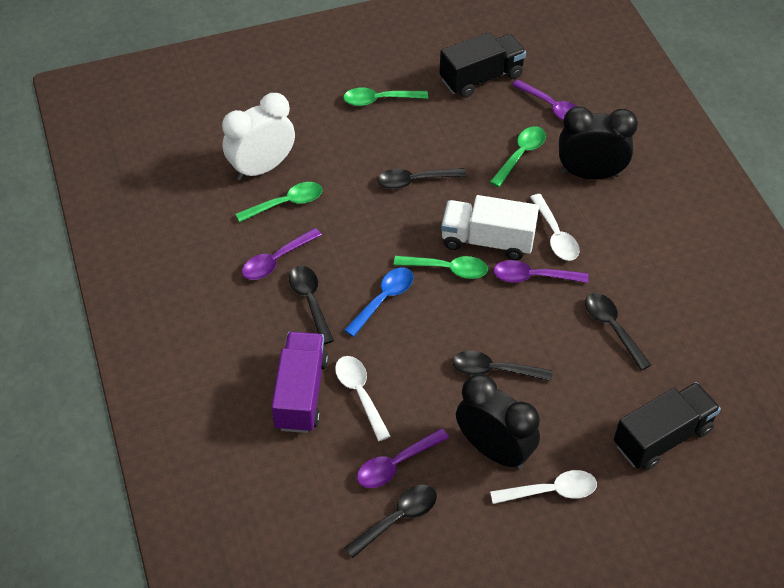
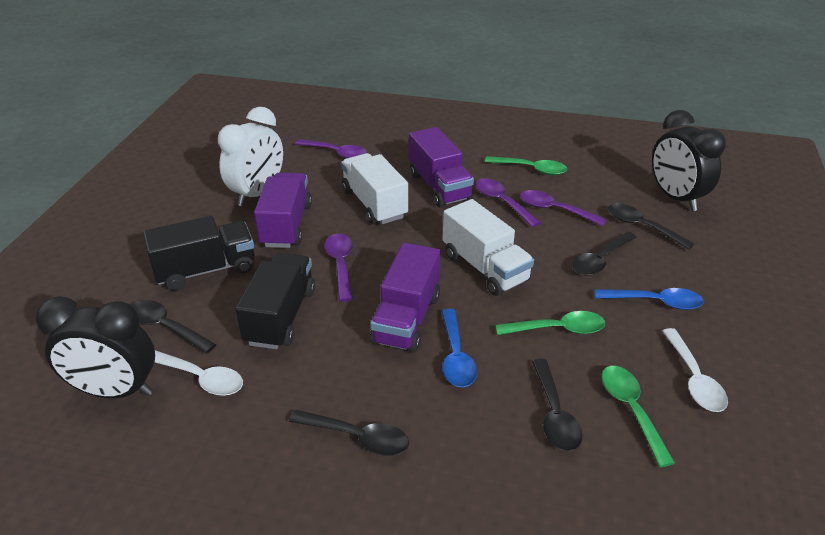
blue spoon: [344,267,413,337] = 1 -> [442,309,477,387] [595,288,704,310] = 2
green spoon: [236,182,323,222] [343,88,428,106] [394,256,488,279] [490,126,546,187] = 4 -> [485,156,567,175] [496,311,605,335] [601,366,675,467] = 3
purple truck: [271,332,328,433] = 1 -> [254,172,312,248] [370,243,440,352] [409,127,474,207] = 3
white spoon: [335,356,390,441] [490,470,597,504] [530,194,580,261] = 3 -> [155,350,243,396] [662,328,728,412] = 2
white truck: [441,195,539,260] = 1 -> [341,153,408,224] [443,199,534,296] = 2

